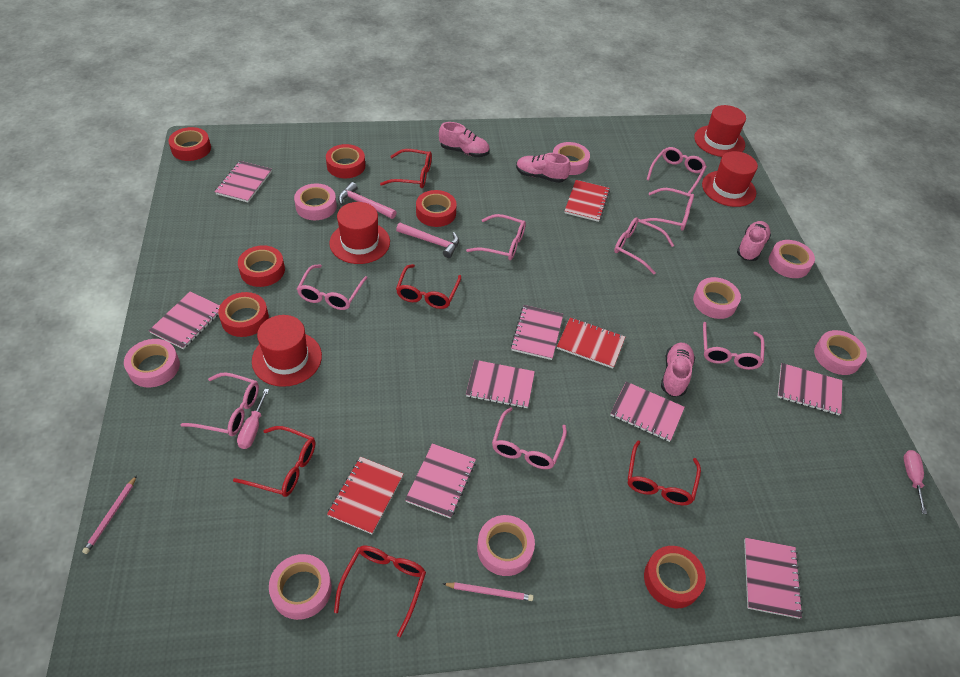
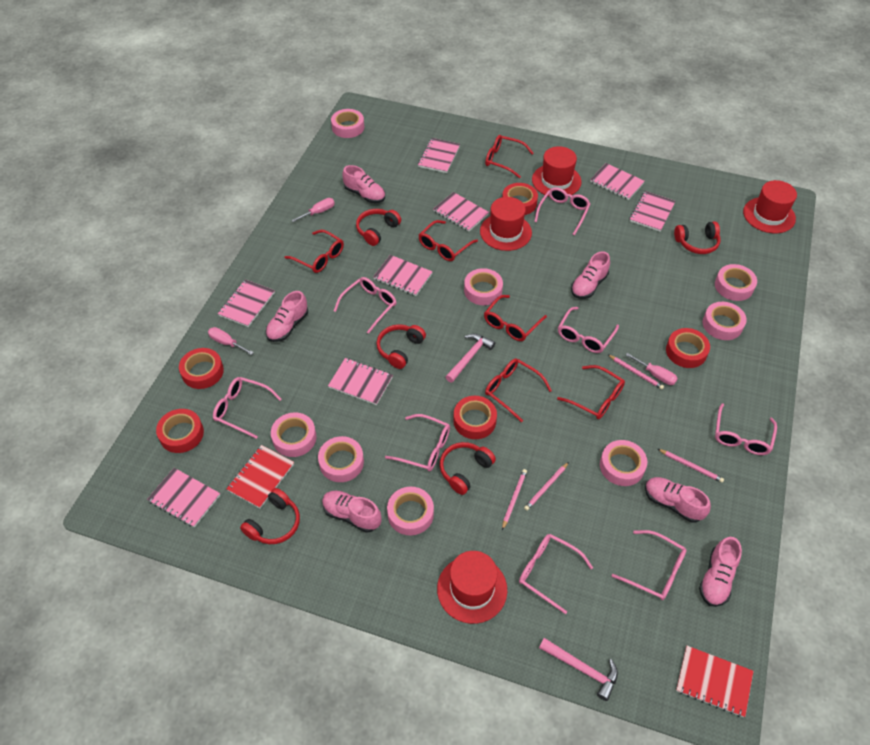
pink pencil: [82,475,137,554] [443,582,534,601] = 2 -> [502,469,527,530] [524,462,569,511] [608,355,664,389] [658,449,724,483] = 4
pink screwdriver: [237,389,269,449] [903,450,927,514] = 2 -> [208,327,254,355] [291,198,335,222] [626,353,678,385] = 3
pink shoe: [439,122,489,157] [516,153,570,183] [661,342,695,397] [737,221,771,261] = 4 -> [266,291,308,342] [322,491,382,533] [343,165,385,203] [571,251,610,299] [645,477,711,523] [699,537,742,607] = 6
red glasses: [233,426,315,497] [334,546,426,637] [380,149,432,188] [396,264,461,309] [628,440,701,505] = 5 -> [285,230,344,273] [419,220,478,261] [484,295,547,341] [485,135,534,178] [485,359,552,422] [557,365,625,419] = 6
red headphones: none = 0 -> [240,488,300,544] [356,209,401,246] [377,324,426,369] [440,442,496,495] [674,221,721,254] = 5
red notebook: [327,457,403,534] [557,317,625,369] [565,180,610,222] = 3 -> [226,445,294,508] [676,646,754,717] = 2
red tape: [168,127,211,161] [218,292,269,337] [238,245,285,287] [326,144,365,178] [416,190,457,227] [644,546,706,608] = 6 -> [156,409,204,453] [179,348,224,389] [453,396,497,439] [502,183,538,215] [666,328,710,368] = 5

